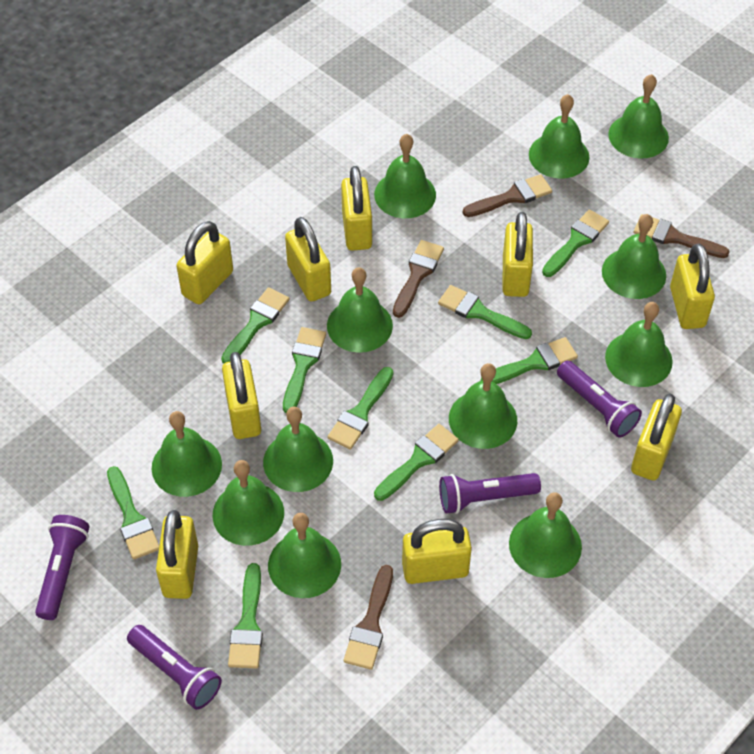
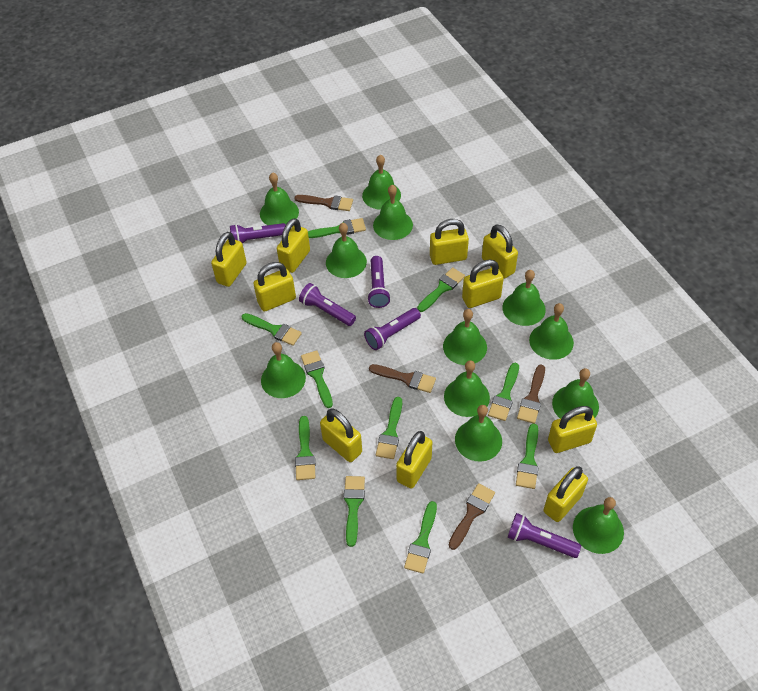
green brush: [107,466,159,560] [221,287,289,364] [228,563,263,669] [283,327,326,413] [327,367,394,450] [374,424,459,501] [438,285,532,339] [481,337,578,384] [542,209,609,277] = 9 -> [242,313,302,346] [295,416,315,480] [301,350,333,408] [308,218,366,238] [344,476,365,547] [376,397,402,459] [404,501,437,573] [417,267,465,312] [488,363,519,421] [516,424,539,489] = 10
purple flashlight: [35,515,90,620] [127,625,222,710] [439,473,541,514] [557,361,642,438] = 4 -> [230,223,286,244] [299,283,356,326] [364,308,421,350] [367,256,391,308] [508,513,581,558] = 5
yellow padlock: [156,510,198,599] [176,221,233,304] [222,352,261,439] [285,217,331,302] [341,166,372,251] [402,519,472,584] [502,212,533,297] [631,393,682,481] [670,243,715,329] = 9 -> [211,232,247,287] [253,262,296,311] [277,218,310,273] [320,409,362,462] [396,431,432,489] [430,219,469,265] [462,260,504,308] [482,224,518,278] [543,466,588,522] [548,406,597,453] = 10

